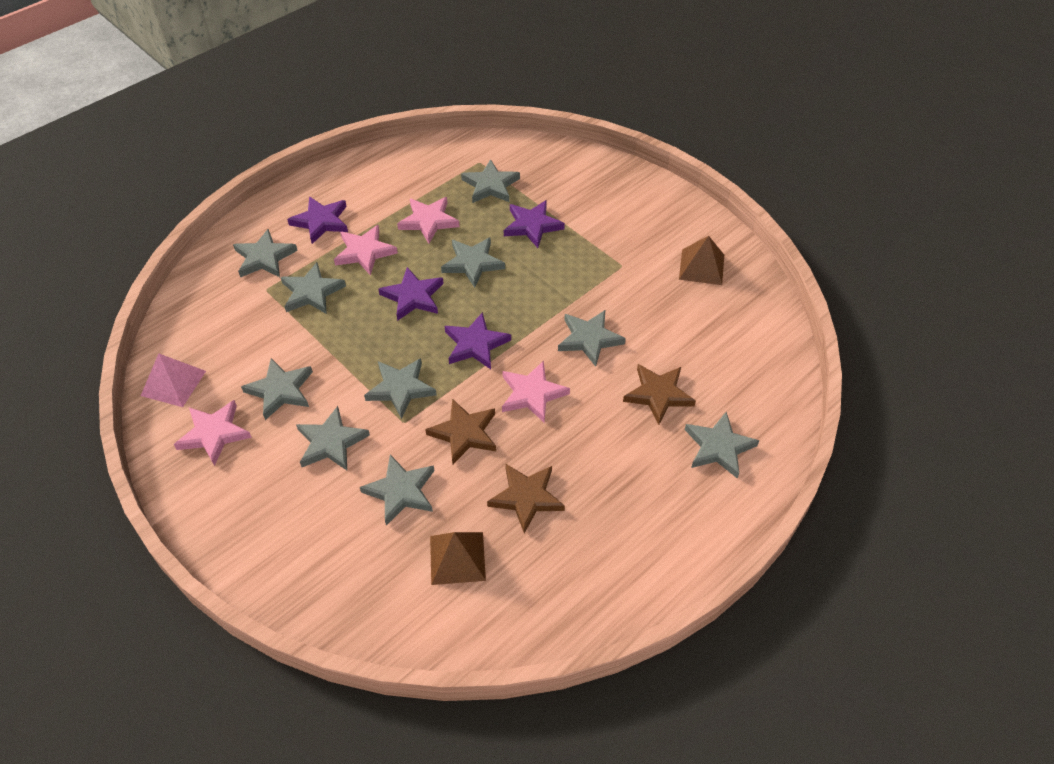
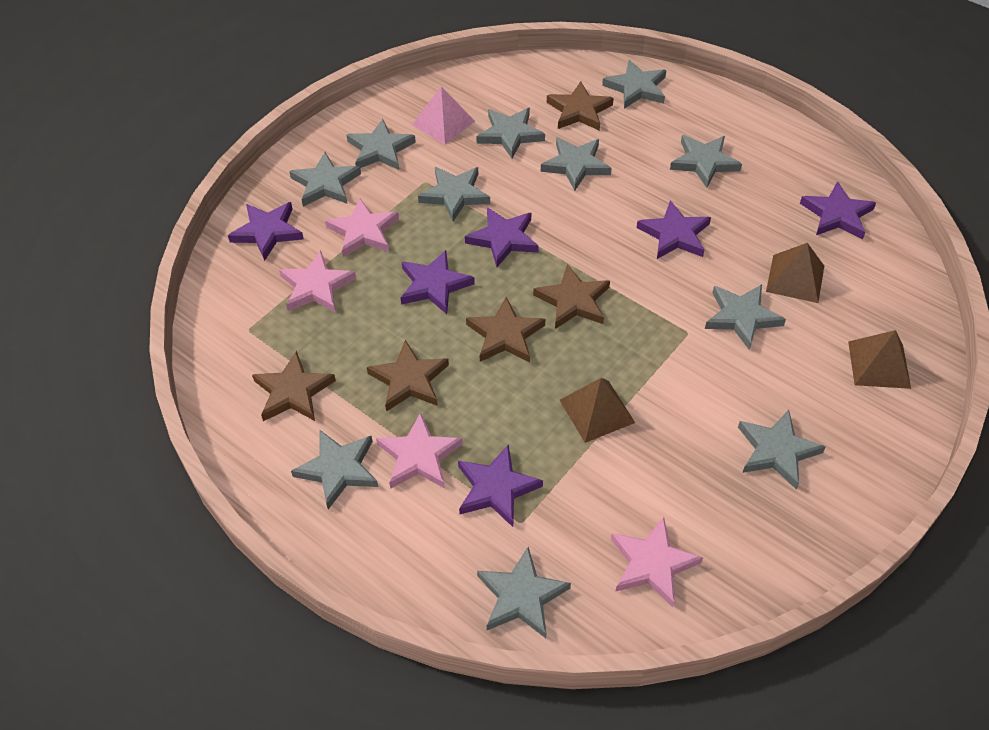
brown pyramid: [430,532,486,585] [679,236,724,285] = 2 -> [560,378,635,443] [766,243,824,303] [848,330,911,389] = 3
brown star: [425,399,496,464] [487,463,565,533] [623,364,696,425] = 3 -> [252,351,336,421] [367,340,449,412] [466,297,545,363] [533,264,610,329] [547,81,614,131] = 5
grey star: [233,229,298,277] [241,358,313,420] [281,262,346,314] [296,406,370,470] [360,455,434,526] [364,358,437,419] [441,237,505,288] [461,159,520,203] [558,310,626,367] [685,412,759,479] = 10 -> [289,152,361,207] [291,430,378,510] [347,119,416,170] [418,167,490,222] [476,108,545,159] [477,547,571,638] [541,137,612,191] [602,60,666,109] [670,135,742,188] [705,284,786,350] [738,410,826,489] = 11
purple star: [287,196,348,244] [378,267,444,321] [445,312,511,369] [504,200,565,248] = 4 -> [228,202,304,261] [401,250,475,314] [458,444,543,527] [465,207,539,267] [637,200,711,259] [800,181,876,240] = 6

